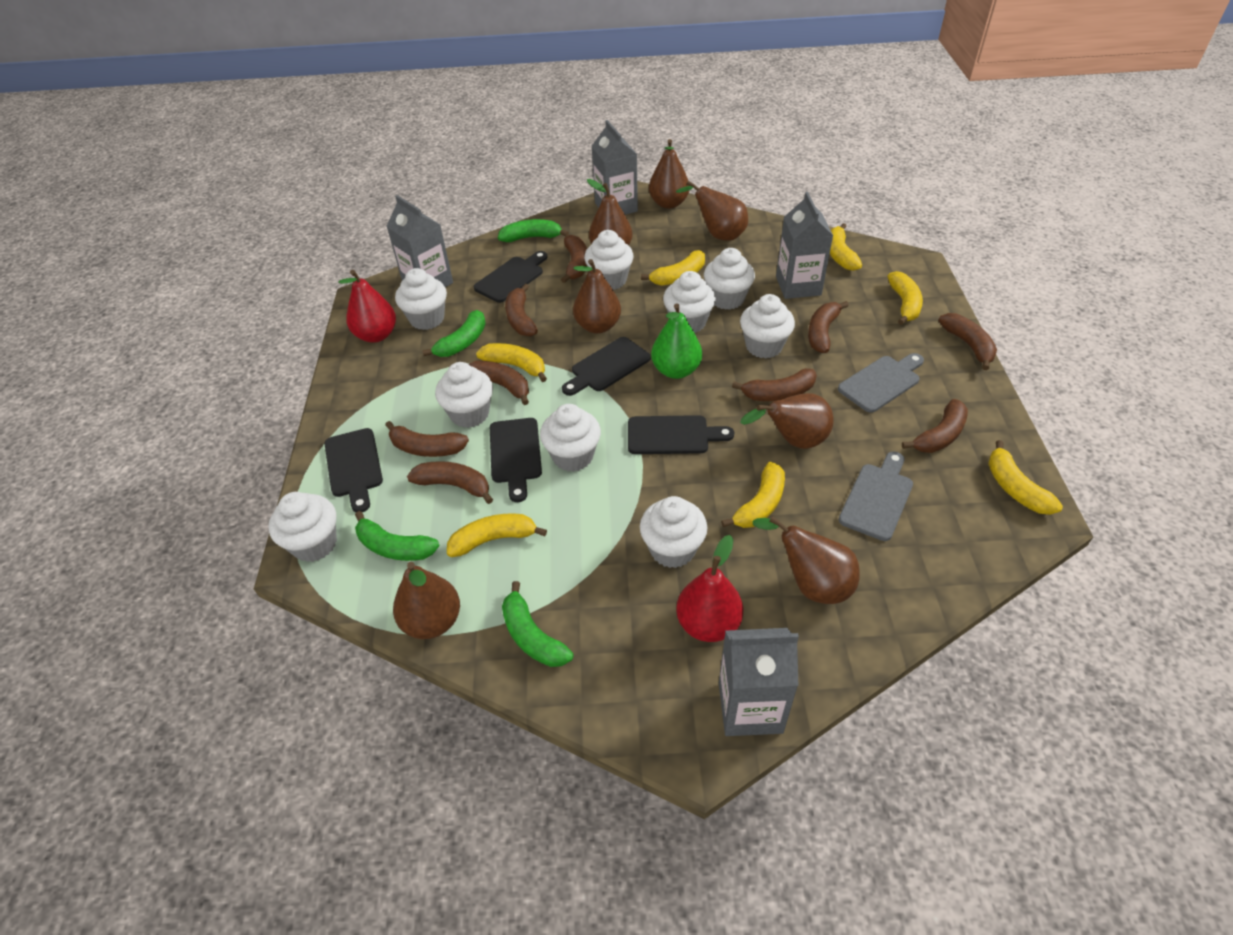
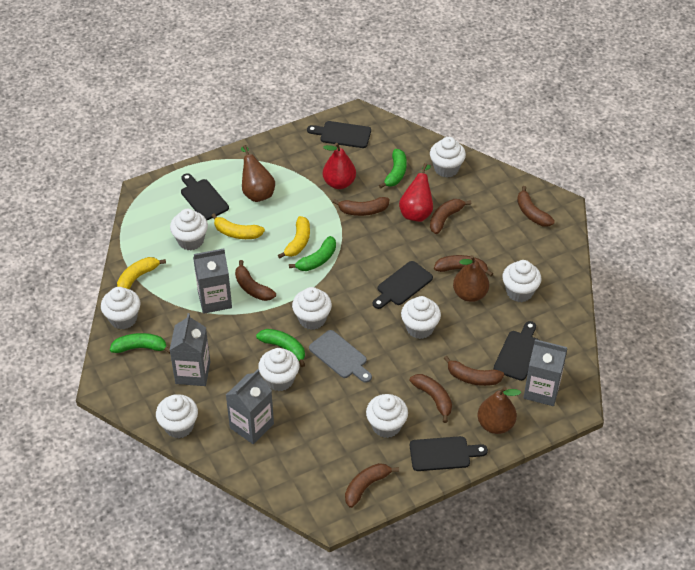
brown banana: [385,421,469,457] [407,461,493,504] [469,361,529,405] [505,284,538,336] [561,235,587,283] [732,368,817,401] [808,301,849,353] [902,399,968,453] [938,313,997,370] = 9 -> [235,260,276,301] [333,197,390,216] [345,463,399,508] [410,374,452,423] [430,199,471,234] [434,255,493,276] [444,356,504,386] [517,186,555,227] = 8
brown pear: [393,562,460,639] [573,259,621,333] [587,179,632,245] [649,139,690,209] [676,180,748,241] [740,393,834,449] [753,516,860,604] = 7 -> [241,145,275,202] [453,255,489,302] [478,387,521,434] = 3
green pear: [651,303,702,379] = 1 -> none = 0
grey cutting board: [838,353,924,413] [839,451,913,541] = 2 -> [309,330,372,383] = 1
yellow banana: [447,513,547,557] [476,343,547,382] [641,250,705,286] [721,462,785,528] [830,223,862,271] [888,271,923,325] [988,440,1063,515] = 7 -> [117,257,166,289] [211,213,265,239] [278,216,310,259] = 3

